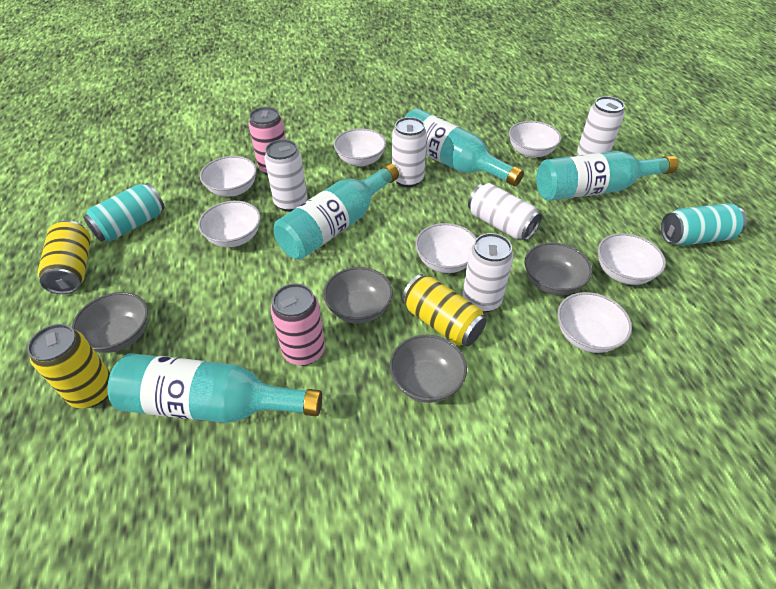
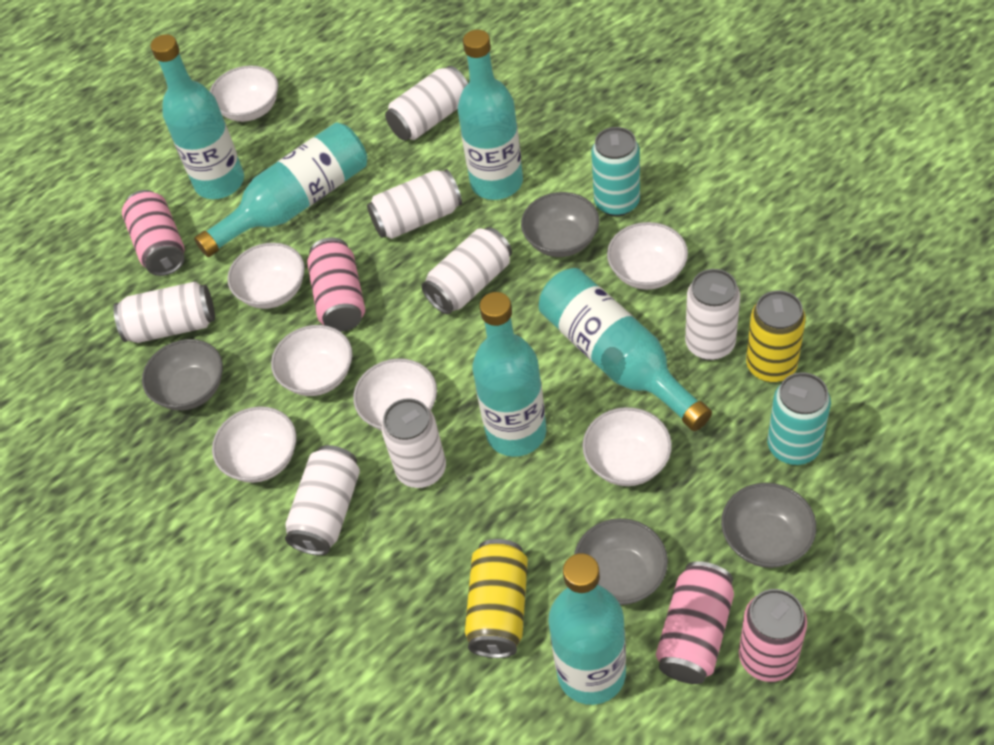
pink can: [249,107,286,175] [271,283,325,366] = 2 -> [122,190,185,276] [307,237,365,332] [656,561,734,684] [739,589,807,682] = 4
turquoise bottle: [107,353,322,423] [274,163,399,260] [404,108,524,187] [536,151,678,201] = 4 -> [151,34,244,199] [194,123,367,257] [458,30,523,200] [473,292,546,457] [539,268,712,431] [548,553,626,705] = 6
white can: [264,139,307,212] [392,117,427,187] [462,233,513,313] [468,183,542,241] [577,96,625,155] = 5 -> [113,282,215,343] [285,445,360,555] [367,169,462,239] [381,398,446,488] [385,66,468,140] [422,227,512,314] [685,269,740,360] = 7
yellow can: [27,324,111,408] [38,220,91,294] [402,274,487,346] = 3 -> [465,539,528,658] [746,291,806,383] = 2

